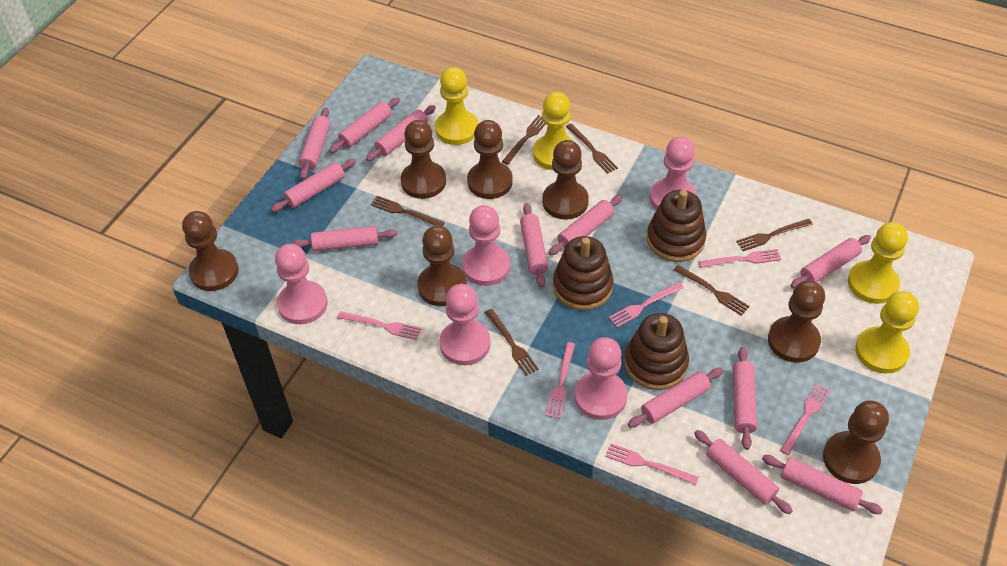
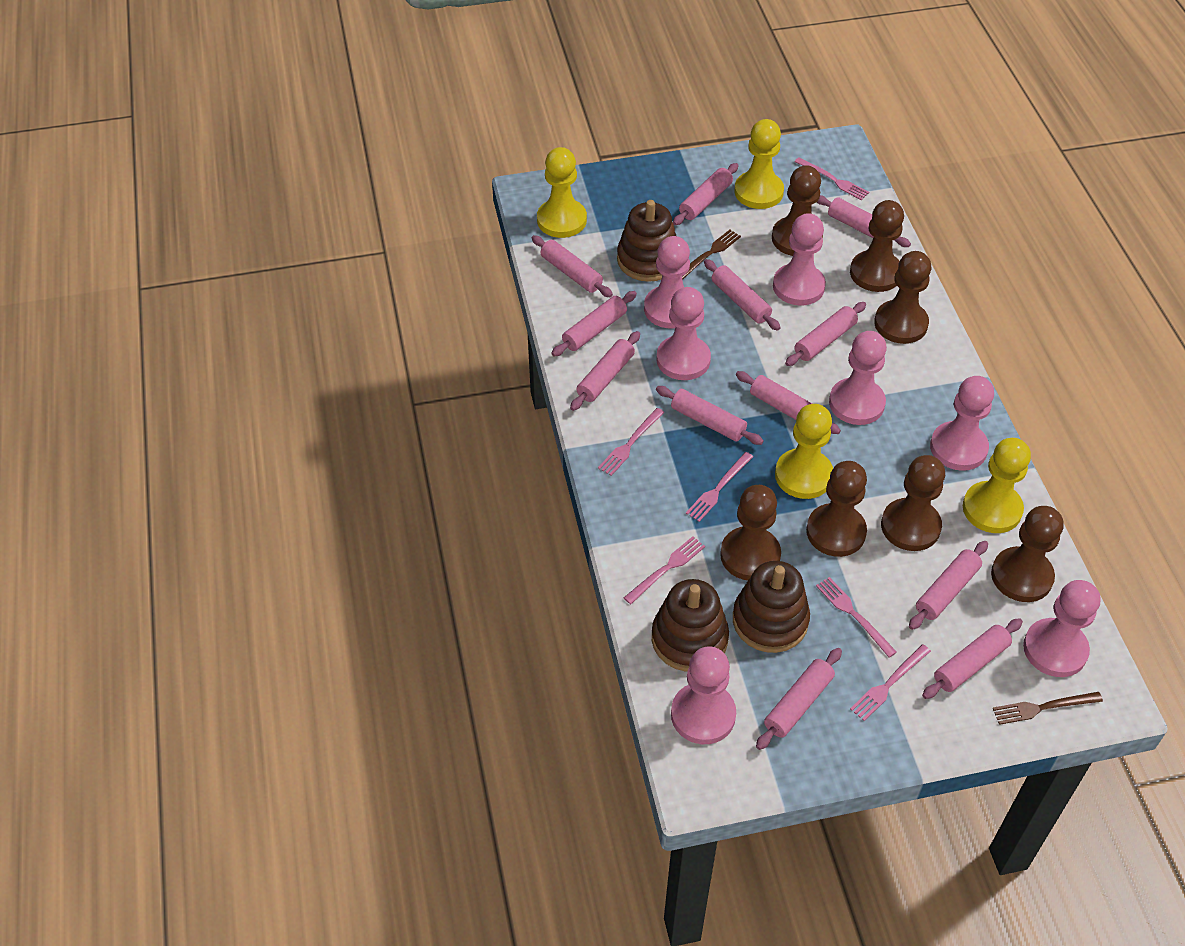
brown fork: [371,196,445,227] [485,309,539,376] [502,115,546,165] [566,123,618,174] [674,265,750,316] [736,219,813,251] = 6 -> [682,230,741,280] [993,692,1103,725] = 2
pink pawn: [275,244,328,324] [439,284,490,365] [462,205,510,286] [574,337,627,420] [650,137,697,210] = 5 -> [644,236,690,328] [656,287,711,380] [671,646,736,744] [773,213,826,306] [829,331,887,425] [930,376,994,471] [1023,580,1100,677] = 7

